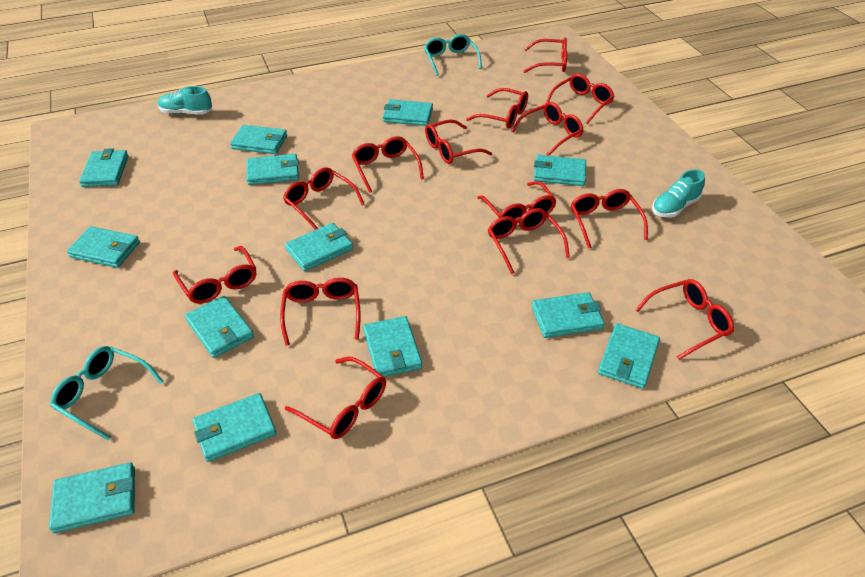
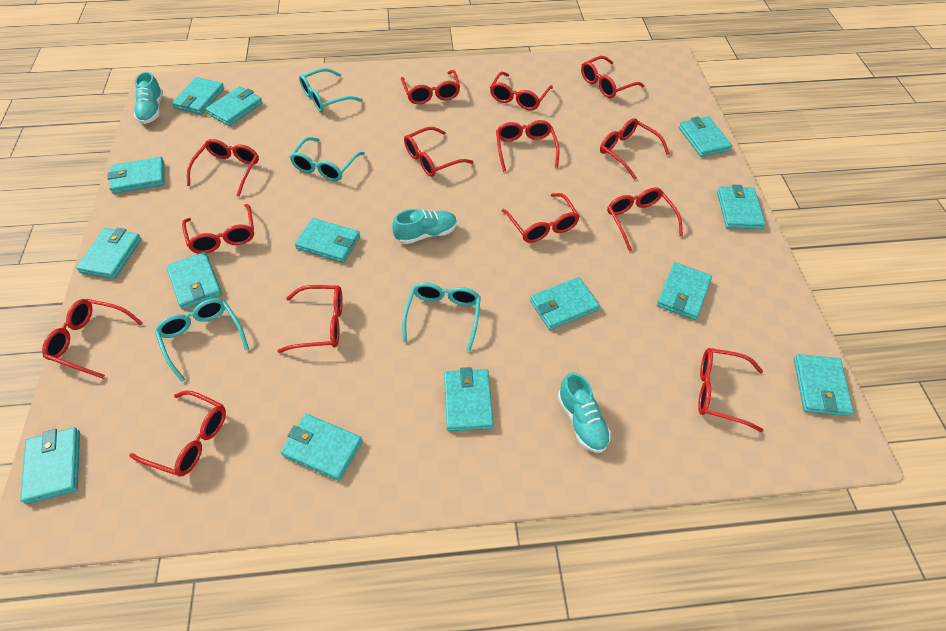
turquoise glasses: [50,346,164,441] [424,34,482,76] = 2 -> [155,298,249,382] [290,137,365,181] [299,68,363,112] [402,282,481,351] = 4
turquoise shoe: [158,86,212,115] [652,169,705,218] = 2 -> [134,72,163,124] [392,209,457,244] [558,372,611,453] = 3
turquoise wallet: [49,462,135,533] [67,226,140,268] [79,148,128,187] [185,296,254,358] [193,393,276,462] [230,125,287,154] [247,154,299,185] [285,223,353,271] [363,316,422,377] [383,99,433,126] [531,292,605,338] [534,155,586,186] [598,323,660,389] = 13 -> [20,427,80,504] [76,228,141,279] [107,157,165,194] [166,252,222,310] [172,77,225,115] [206,86,263,126] [280,413,362,481] [295,218,360,263] [444,367,493,432] [530,277,600,330] [657,262,712,320] [679,116,732,157] [717,185,765,229] [794,354,853,416] = 14

